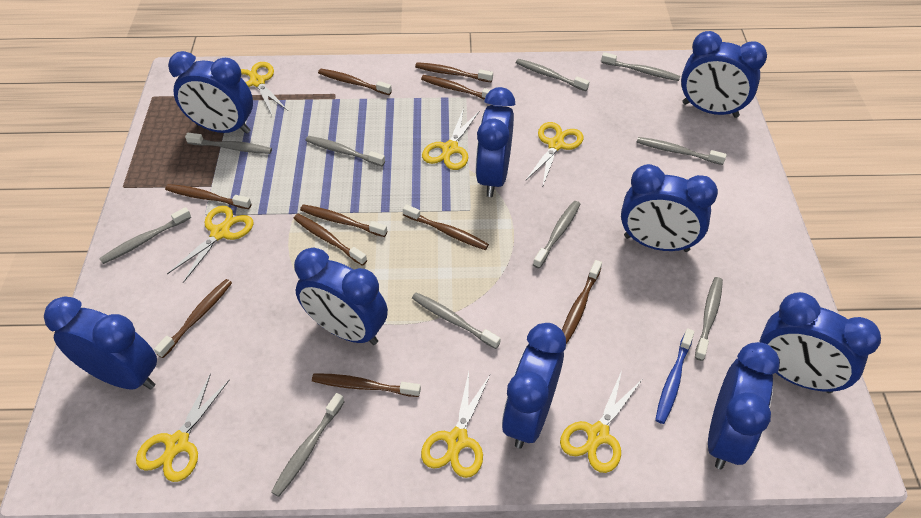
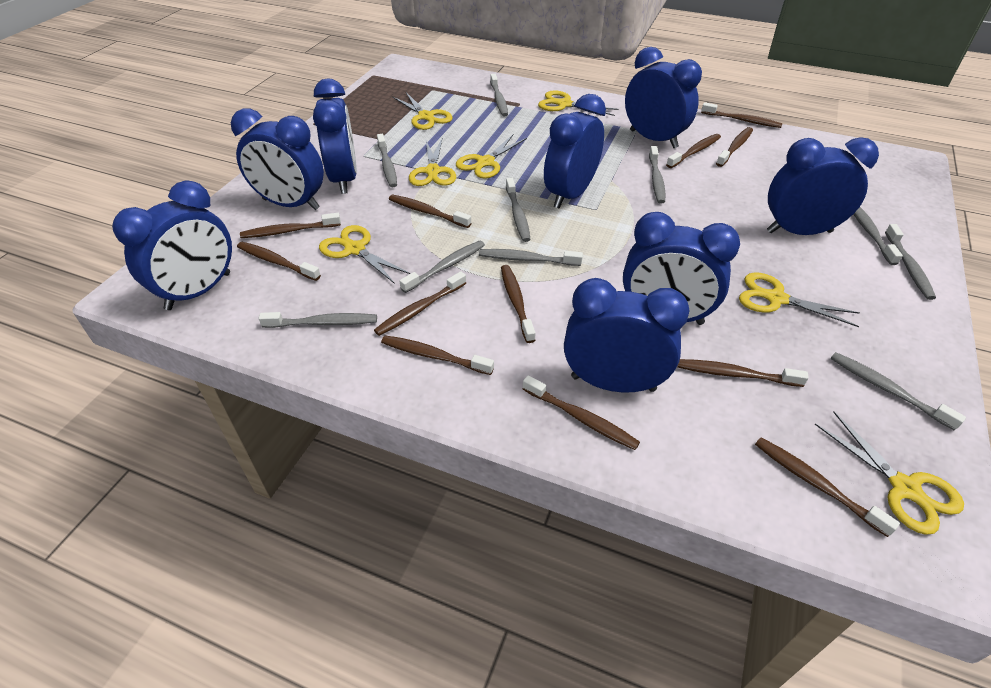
blue clock: [44,296,157,390] [168,51,253,134] [294,247,388,345] [476,87,515,197] [502,323,566,448] [621,164,718,252] [681,31,767,118] [708,342,780,469] [760,292,881,393] = 9 -> [112,180,232,310] [231,109,324,210] [313,79,357,194] [544,94,606,208] [564,278,690,393] [623,212,740,325] [625,47,702,148] [767,137,879,235] = 8
blue toothbrush: [655,328,695,424] = 1 -> none = 0
brown toothbrush: [154,279,232,358] [165,184,252,209] [293,214,367,266] [300,204,387,237] [312,373,421,397] [318,69,392,95] [403,204,489,250] [415,62,493,82] [421,75,490,100] [562,260,602,344] = 10 -> [237,242,321,281] [240,213,341,238] [374,271,466,336] [381,335,494,375] [389,195,471,228] [501,265,536,343] [523,375,640,450] [666,134,721,168] [677,359,809,387] [701,102,783,128] [716,127,753,167] [755,437,900,537] = 12

